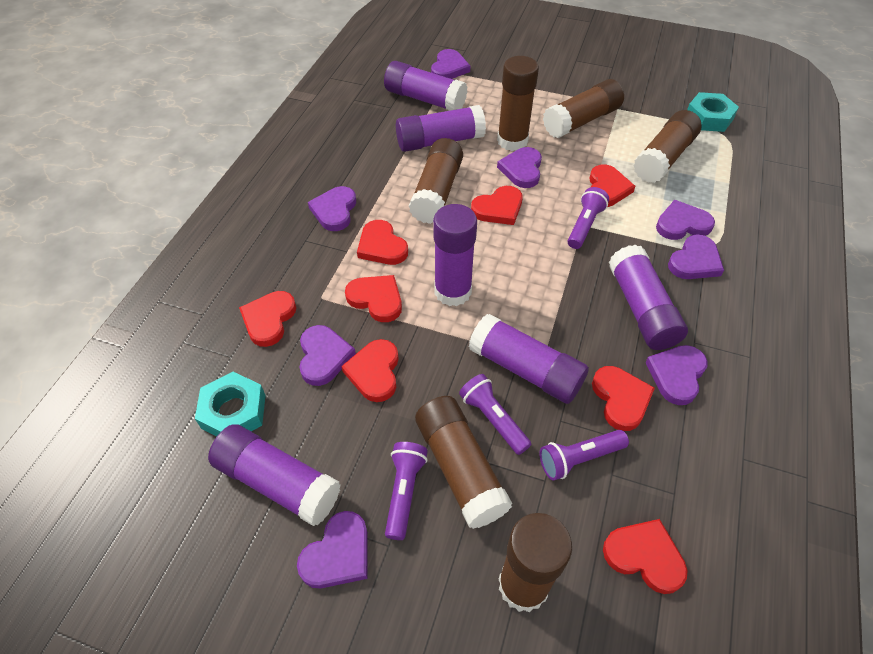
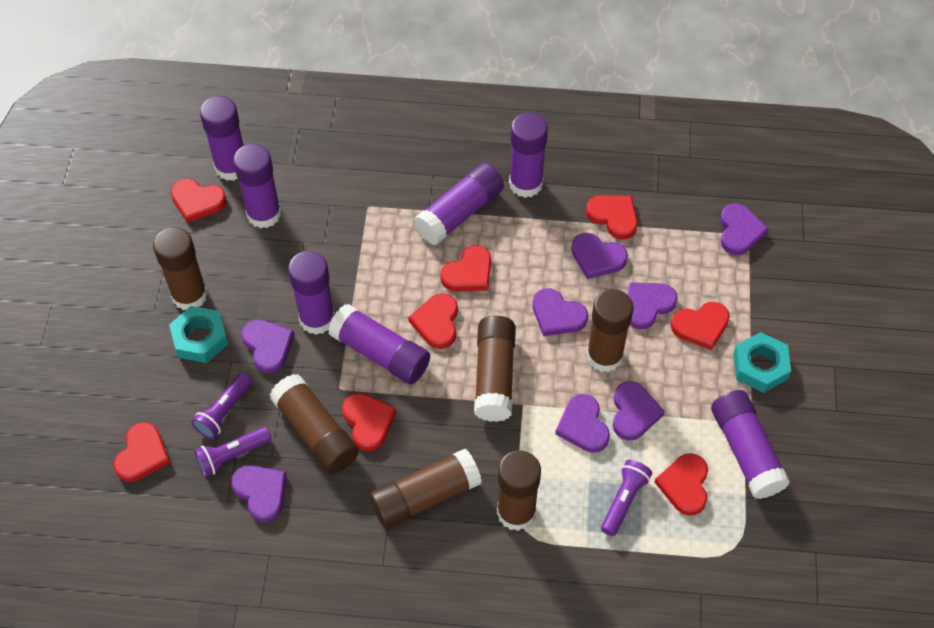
purple flashlight: [385,442,428,540] [459,374,531,455] [539,430,629,481] [568,187,609,249] = 4 -> [191,372,252,439] [194,427,272,477] [601,460,652,536] = 3
purple glue stick: [208,424,341,526] [384,61,467,111] [396,105,486,152] [433,204,477,306] [469,314,589,404] [609,245,688,350] = 6 -> [200,96,244,181] [233,144,281,228] [288,251,335,335] [328,304,430,384] [414,163,504,245] [509,113,548,198] [711,390,790,499] = 7

